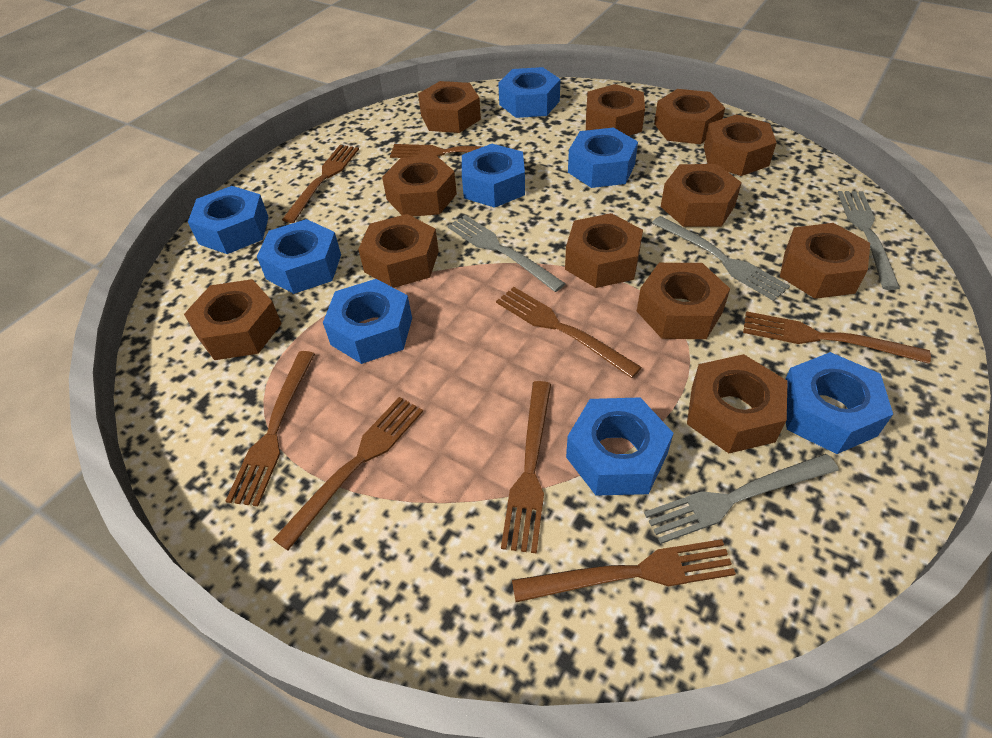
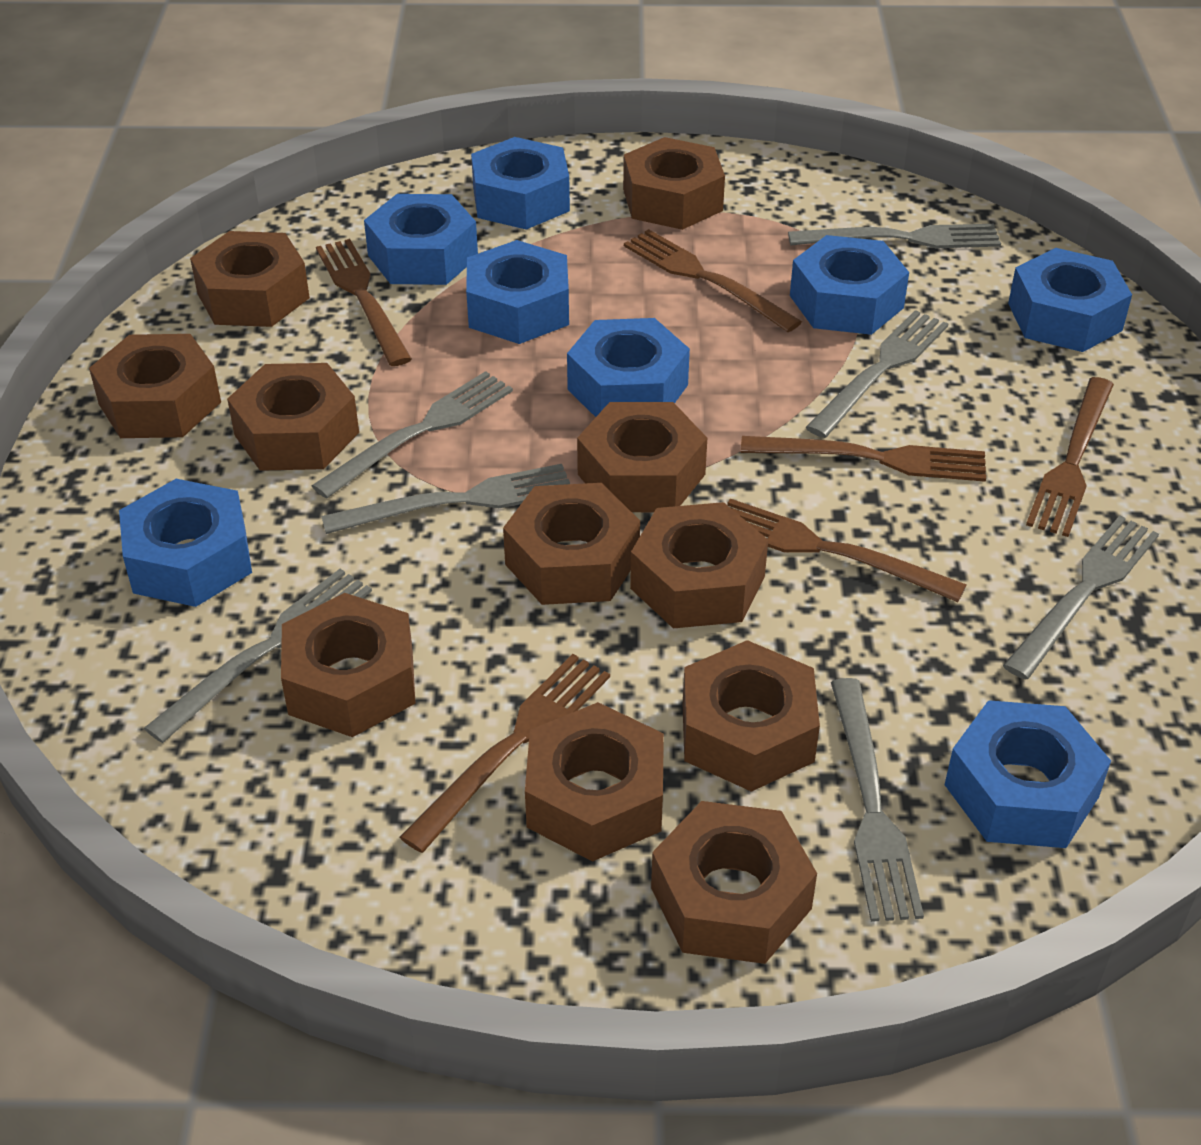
brown fork: [226,351,315,506] [273,397,423,550] [282,145,359,223] [390,144,517,158] [496,287,642,378] [501,381,551,554] [512,539,736,602] [743,311,931,364] = 8 -> [316,239,412,366] [400,654,610,853] [624,229,802,332] [727,499,967,602] [741,436,986,482] [1026,377,1114,537] = 6
brown nut: [184,279,282,360] [358,214,439,288] [382,155,457,217] [418,81,481,133] [565,213,643,288] [586,84,645,136] [637,263,730,339] [654,89,725,144] [661,164,742,227] [687,354,788,453] [704,114,777,176] [780,223,870,299] = 12 -> [89,334,221,438] [190,231,310,327] [227,363,359,471] [281,593,416,737] [503,483,640,605] [525,702,664,862] [577,402,707,512] [623,137,725,230] [630,502,768,628] [651,801,817,964] [683,640,820,792] = 11
grey fork: [447,215,566,292] [644,454,839,544] [652,216,790,301] [838,191,900,290] = 4 -> [144,569,372,743] [312,371,513,498] [321,464,570,534] [788,224,1001,248] [805,310,948,438] [831,678,924,922] [1003,515,1159,680] = 7

